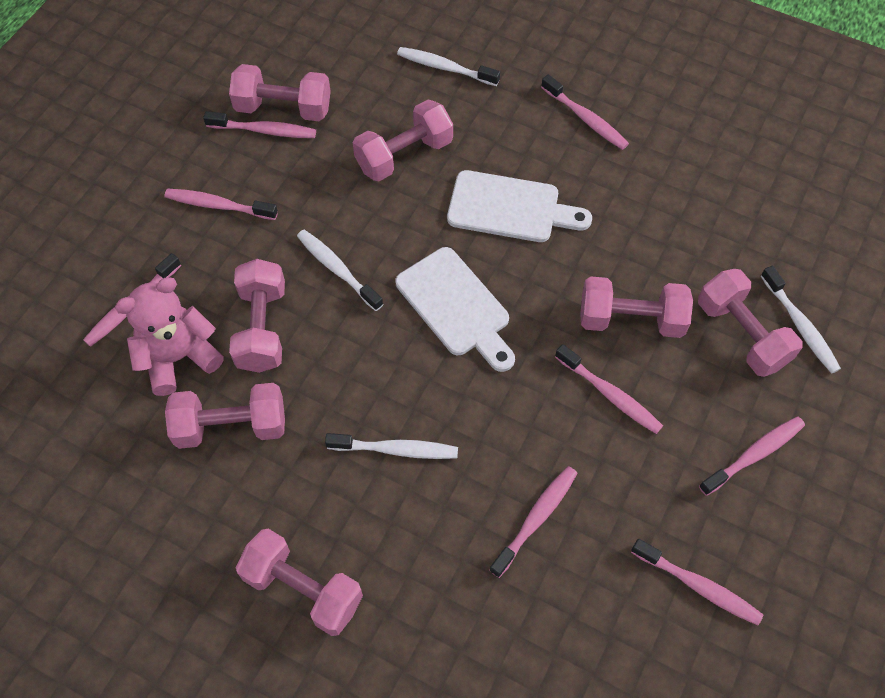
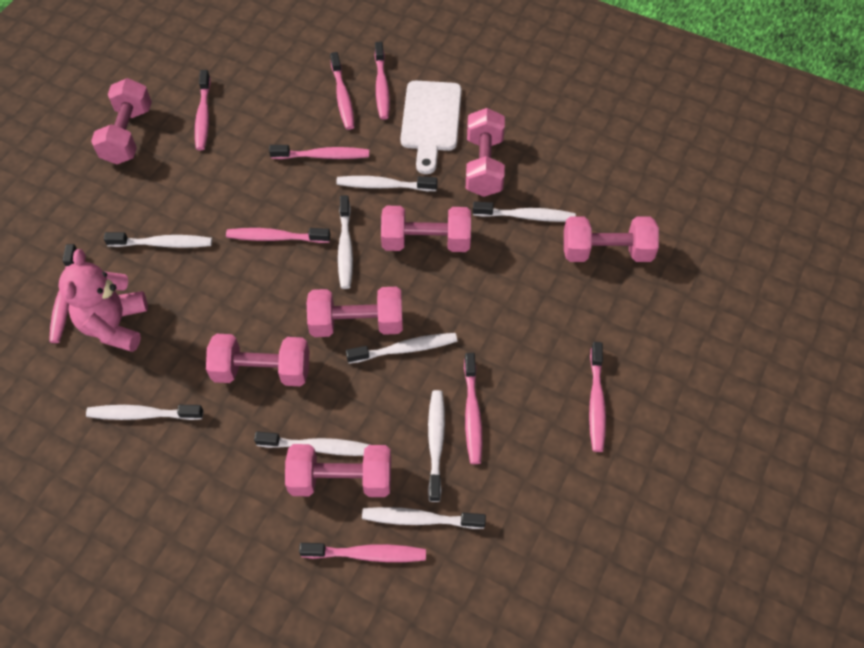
pink toothbrush: [83,253,182,347] [164,189,278,220] [203,111,316,138] [489,466,578,578] [541,75,629,150] [555,344,663,434] [631,539,763,625] [699,416,805,496] = 8 -> [49,244,77,343] [195,70,211,150] [226,228,330,243] [269,145,369,159] [299,543,426,562] [330,52,354,130] [375,42,390,120] [464,353,482,464] [589,342,606,452] = 9
white cutting board: [395,247,515,372] [447,170,592,242] = 2 -> [400,81,462,174] = 1
white toothbrush: [297,230,383,311] [325,433,458,459] [397,47,500,86] [761,266,841,374] = 4 -> [86,405,203,420] [104,232,212,248] [254,431,370,456] [336,176,437,191] [338,195,353,289] [346,333,457,364] [362,507,486,529] [428,390,445,502] [473,201,576,222] = 9

